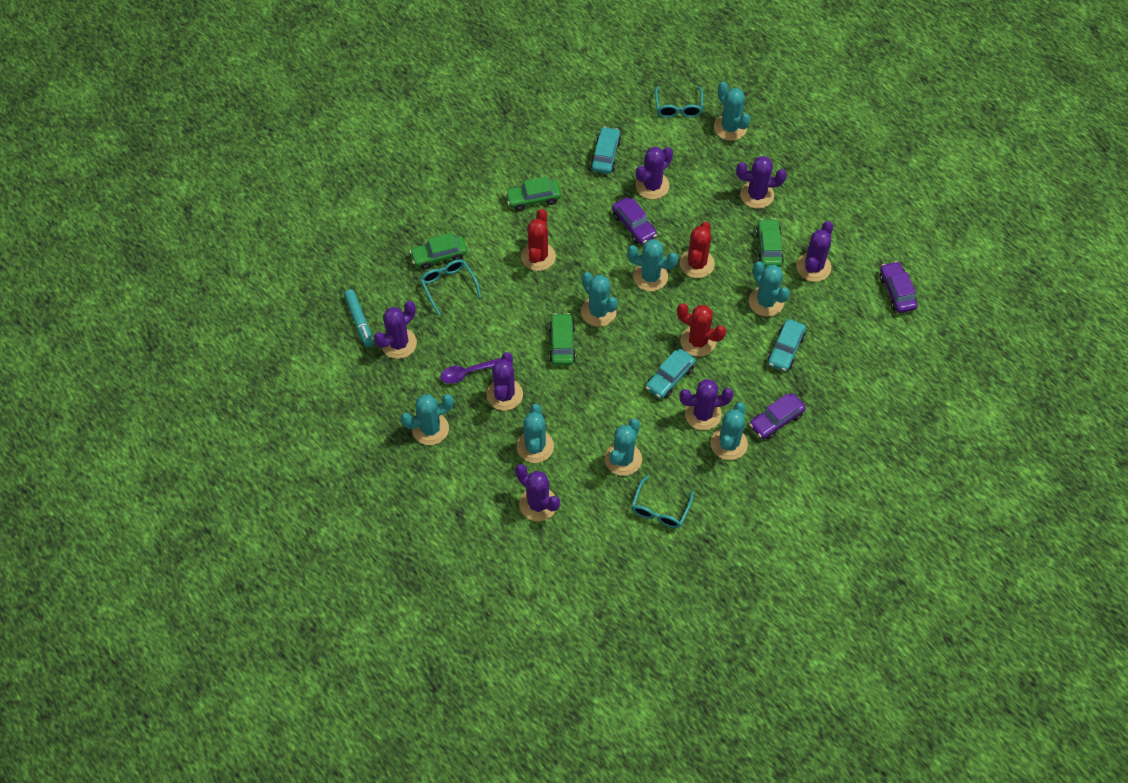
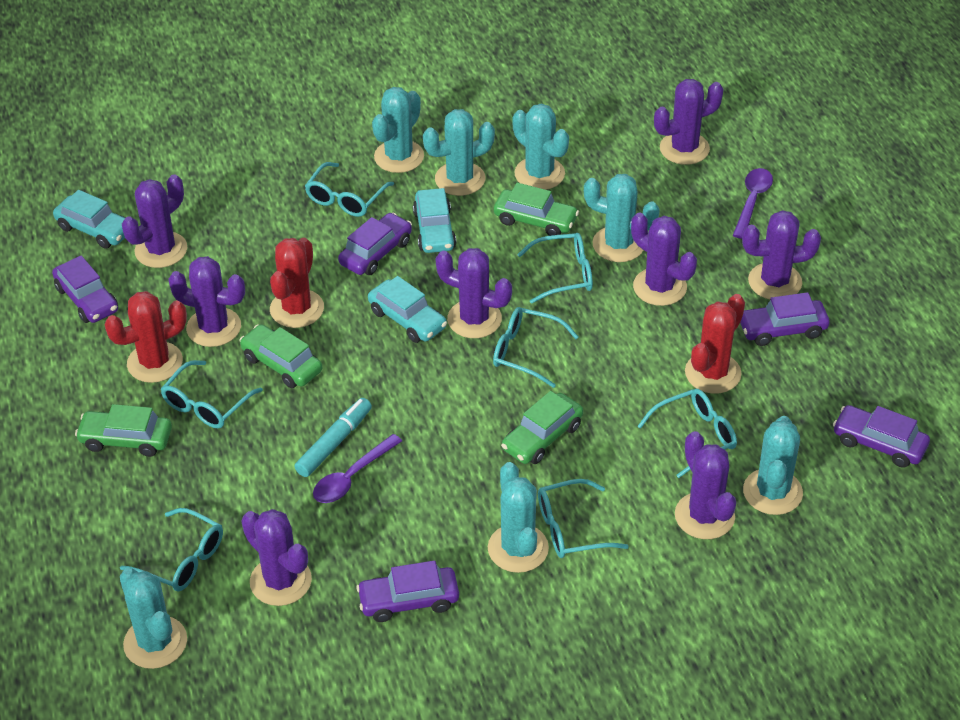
purple cactus: [374,301,417,359] [486,352,523,411] [515,464,560,521] [635,147,673,199] [679,379,734,430] [736,156,787,209] [796,221,833,282] = 7 -> [122,174,187,268] [168,256,245,347] [242,509,312,606] [435,248,512,338] [631,213,697,306] [654,79,723,165] [675,431,736,539] [742,210,821,299] = 8
purple car: [612,197,657,245] [749,393,806,439] [879,261,917,313] = 3 -> [52,255,118,323] [338,213,412,275] [356,561,459,622] [740,292,830,346] [833,405,930,468] = 5
purple spoon: [440,358,502,384] = 1 -> [313,434,402,503] [733,168,773,239] = 2
turquoise cactus: [401,394,454,445] [517,404,554,463] [581,272,618,327] [605,419,642,476] [627,239,678,291] [710,402,748,460] [714,82,751,141] [749,261,790,317] = 8 -> [120,568,187,669] [372,87,424,173] [423,109,495,196] [488,462,549,573] [512,104,569,190] [584,174,660,262] [743,416,803,515] = 7
turquoise glasses: [420,259,481,315] [631,475,694,528] [655,86,703,118] = 3 -> [120,508,223,592] [161,360,263,428] [305,162,394,217] [493,307,579,388] [517,233,593,304] [538,479,629,558] [638,389,737,478] = 7

